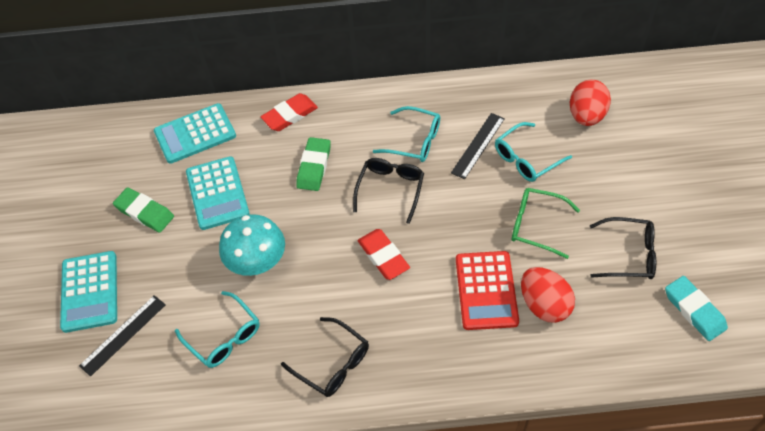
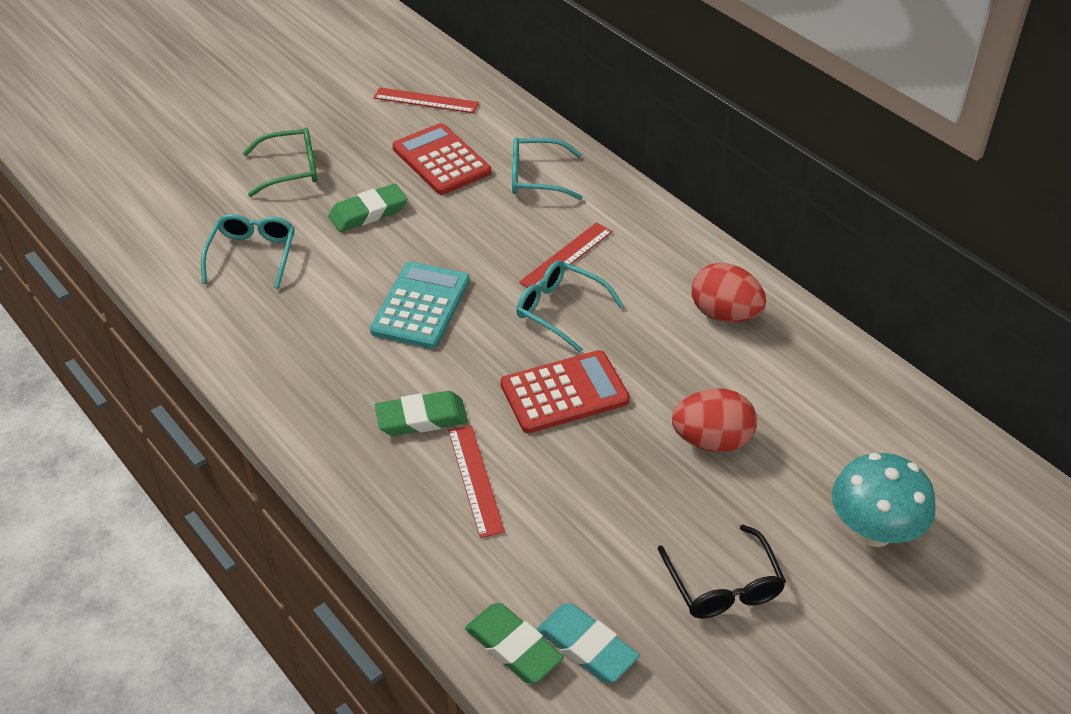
black glasses: [281,317,369,397] [353,158,424,224] [590,217,656,279] = 3 -> [658,525,786,618] = 1
black ruler: [79,295,166,376] [451,113,505,179] = 2 -> none = 0
green eraser: [113,187,174,233] [296,137,331,191] = 2 -> [328,183,407,232] [374,391,468,436] [465,603,564,684] = 3
red calculator: [456,251,519,330] = 1 -> [392,123,491,195] [500,350,630,433] = 2
red eraser: [261,93,318,131] [357,229,410,280] = 2 -> none = 0
red ruler: none = 0 -> [374,87,479,113] [448,425,505,538] [519,222,612,288] = 3
turquoise calculator: [60,251,117,333] [154,103,236,164] [186,156,250,230] = 3 -> [370,261,470,349] = 1

